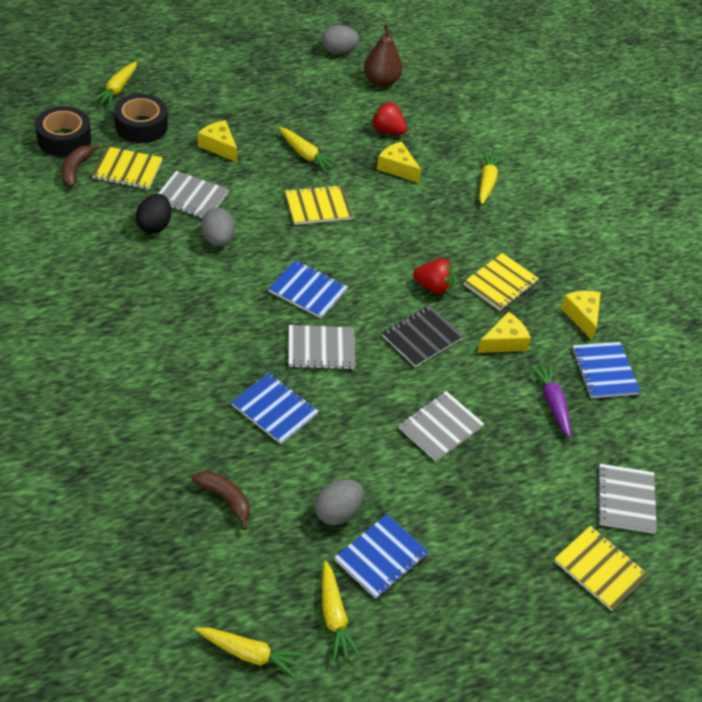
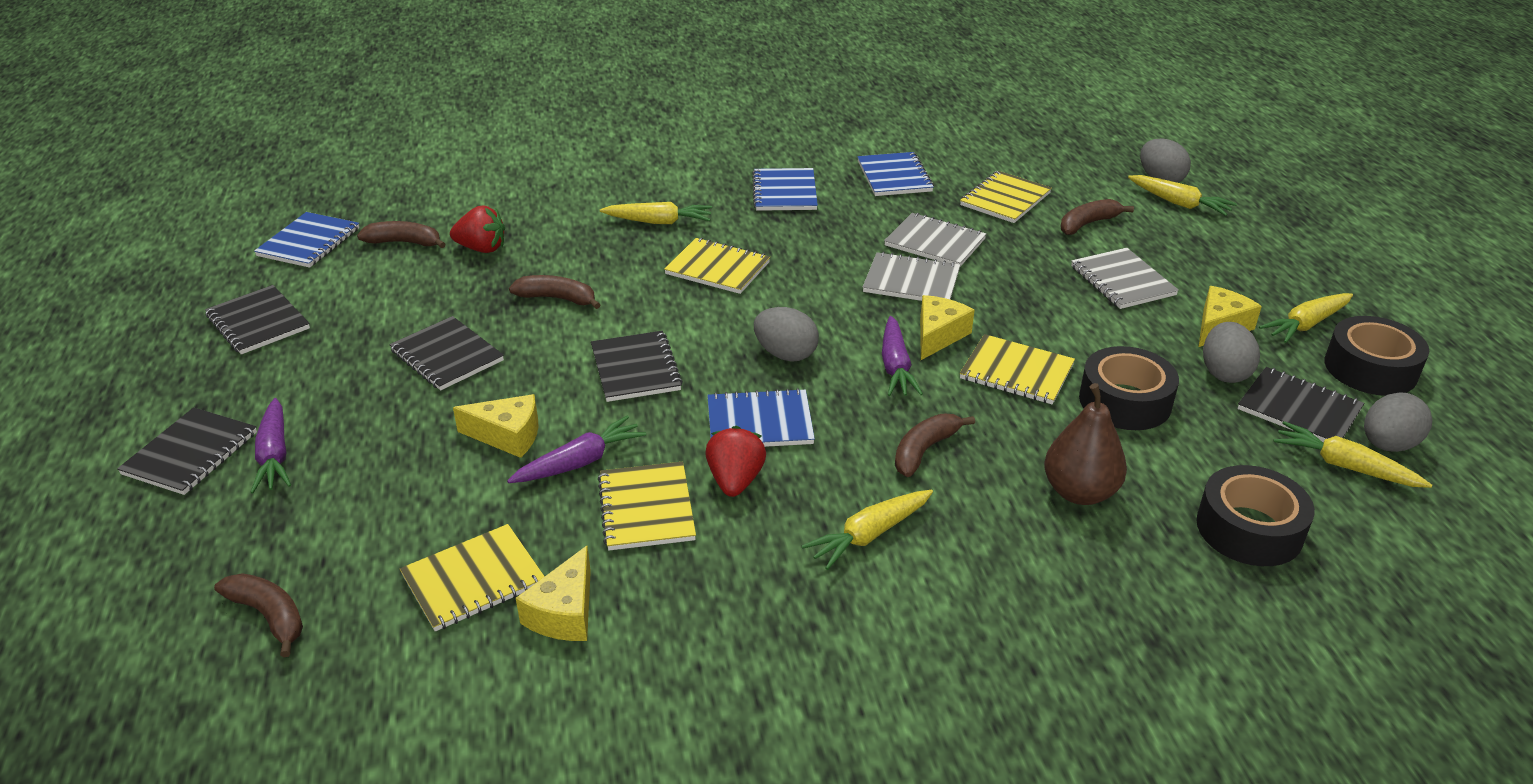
black egg: [136,194,171,234] = 1 -> none = 0
black notebook: [382,306,463,367] = 1 -> [117,407,257,495] [205,285,310,354] [389,316,504,390] [591,331,683,402] [1238,367,1364,442] = 5
black tape: [35,106,91,157] [114,94,168,143] = 2 -> [1079,346,1179,430] [1196,465,1315,566] [1324,316,1429,396] = 3
brown banana: [61,144,99,187] [192,471,250,530] = 2 -> [214,573,303,657] [357,221,446,248] [509,275,600,309] [895,414,975,477] [1061,199,1134,235] = 5
grey egg: [201,208,235,247] [315,479,364,525] [322,25,360,54] = 3 -> [754,307,819,362] [1140,138,1191,183] [1203,322,1260,383] [1364,392,1432,452] = 4
grey notebook: [158,171,229,218] [288,325,356,370] [398,391,484,462] [597,464,657,534] = 4 -> [863,252,960,301] [884,213,986,267] [1071,248,1179,309] = 3
purple carrot: [529,362,571,438] = 1 -> [250,398,291,494] [507,415,646,483] [882,316,923,396] = 3
yellow notebook: [92,146,163,189] [285,185,353,225] [463,253,539,311] [554,526,649,611] = 4 -> [400,524,545,632] [598,461,696,550] [664,238,770,294] [960,171,1052,223] [960,334,1075,405] = 5

